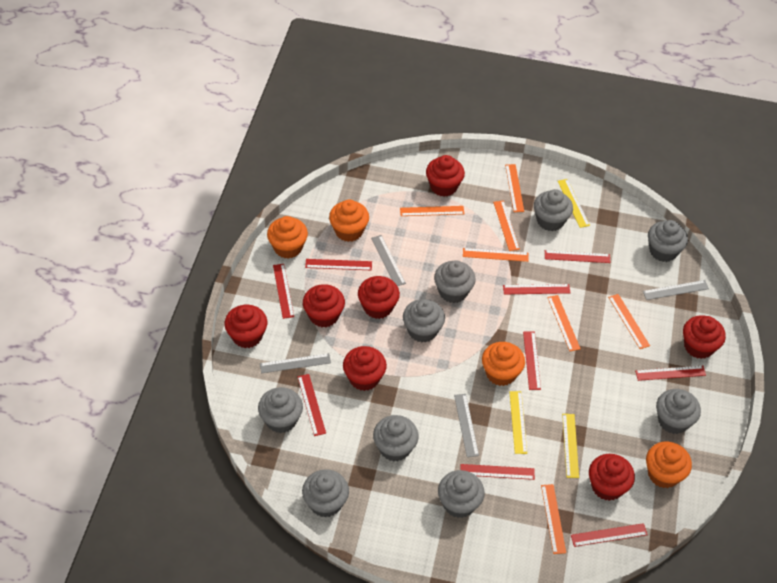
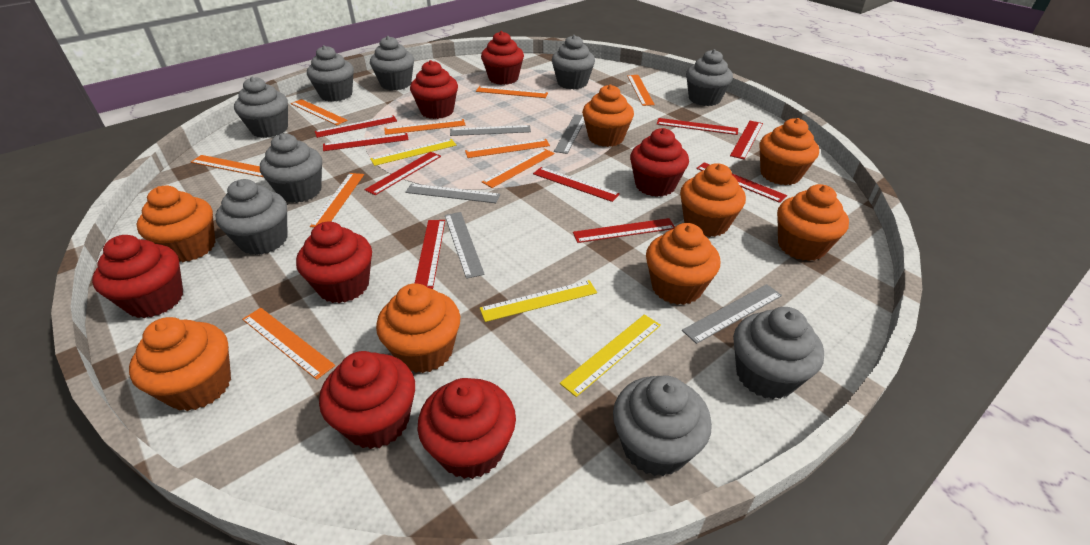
grey ruler: [260,353,331,373] [371,235,406,286] [454,394,479,457] [643,280,709,300] = 4 -> [405,184,500,203] [445,212,485,279] [450,125,531,136] [554,114,585,154] [682,284,782,344] = 5
orange cupcake: [267,216,308,259] [329,200,369,242] [482,342,525,386] [646,442,692,488] = 4 -> [129,317,231,411] [136,186,216,262] [376,283,460,373] [582,84,634,147] [646,223,720,305] [680,163,746,237] [759,118,819,185] [777,184,849,261] = 8
orange ruler: [400,206,464,216] [463,248,528,262] [493,200,520,251] [505,164,524,212] [541,484,566,554] [547,295,581,351] [608,294,650,349] = 7 -> [191,155,263,177] [242,308,335,380] [291,99,348,125] [310,173,364,227] [384,119,466,135] [465,139,550,158] [476,86,548,98] [482,148,554,188] [627,75,655,106] = 9

